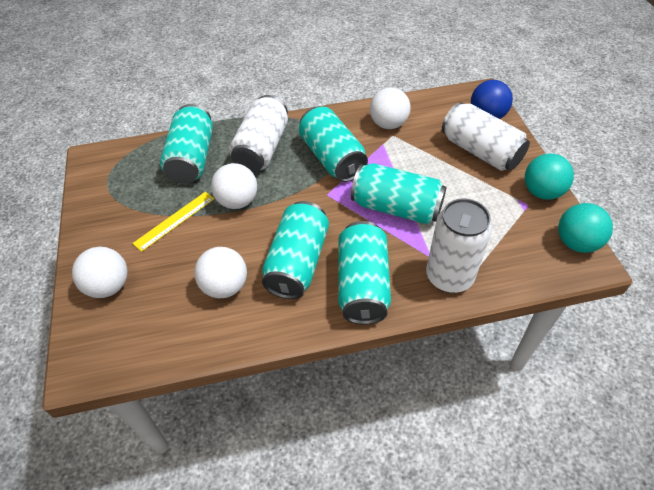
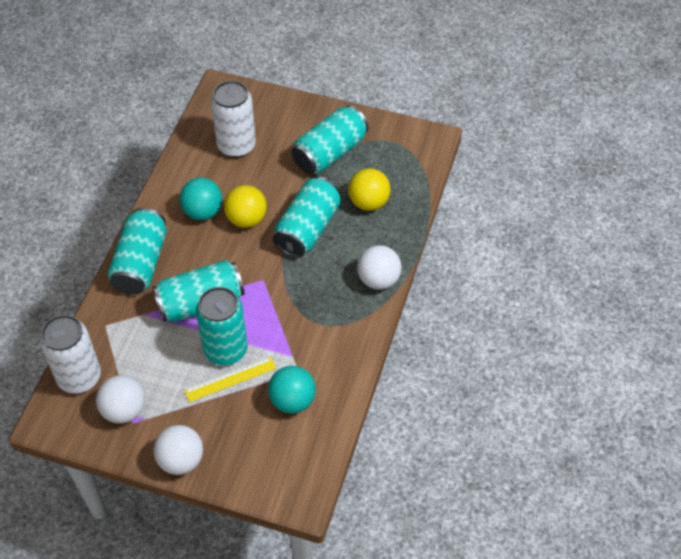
blue ball: [471,80,513,119] = 1 -> none = 0
white ball: [72,247,128,298] [194,247,247,298] [211,163,257,209] [370,87,411,129] = 4 -> [96,375,145,424] [153,425,203,475] [357,245,402,290] = 3
white can: [229,95,288,172] [426,198,492,293] [442,102,530,171] = 3 -> [40,315,101,394] [211,81,256,158] = 2
yellow ball: none = 0 -> [224,185,267,228] [348,168,391,211] = 2

